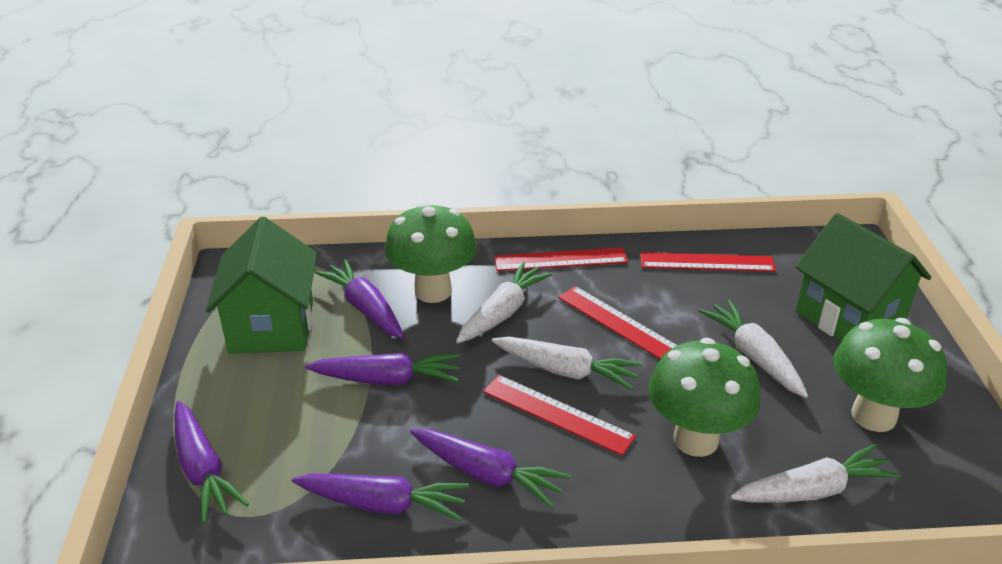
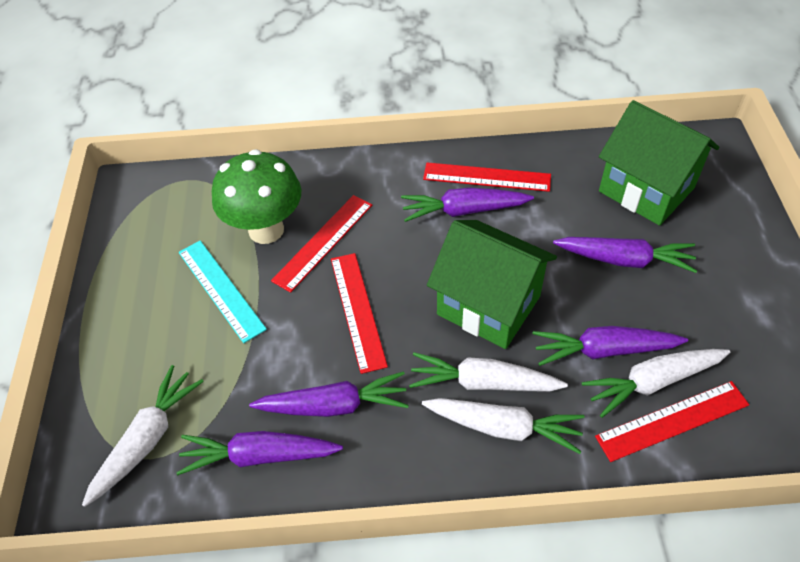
green mushroom: [385,203,477,303] [648,338,761,457] [833,318,947,432] = 3 -> [212,149,301,244] = 1
turquoise ruler: none = 0 -> [179,241,267,343] = 1

